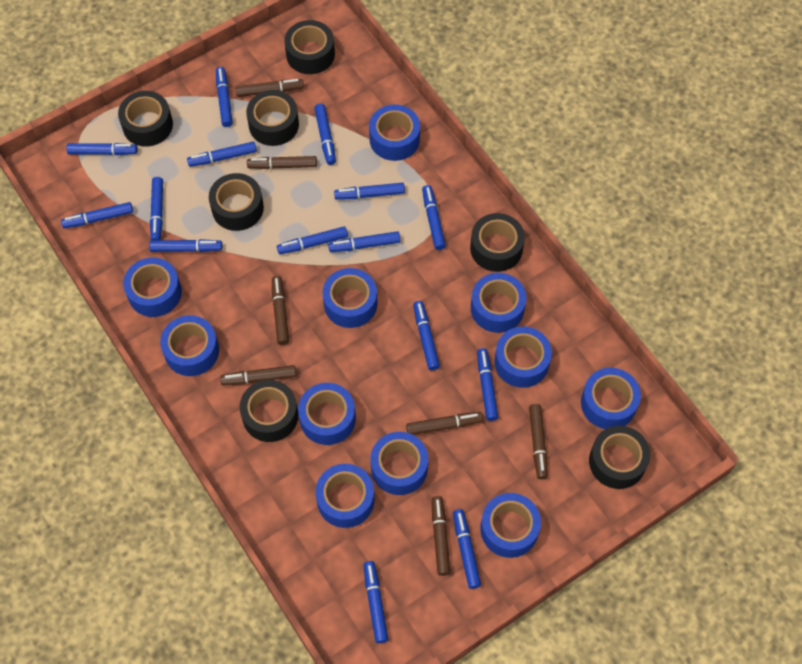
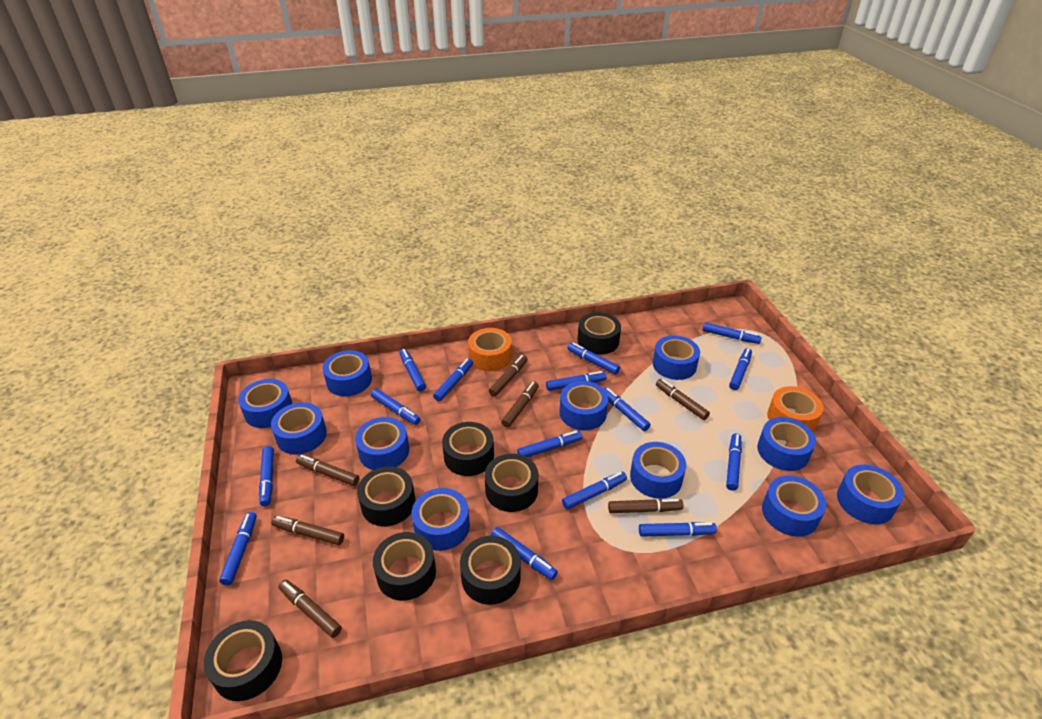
orange tape: none = 0 -> [468,328,512,371] [767,386,824,432] = 2

